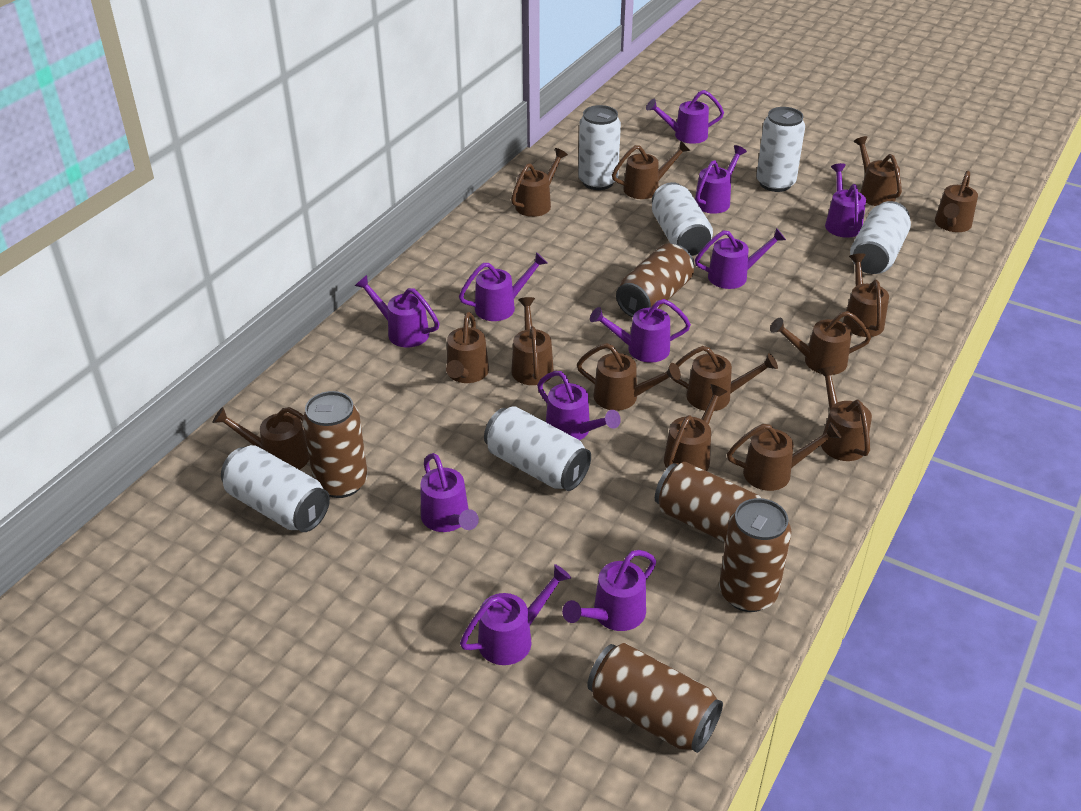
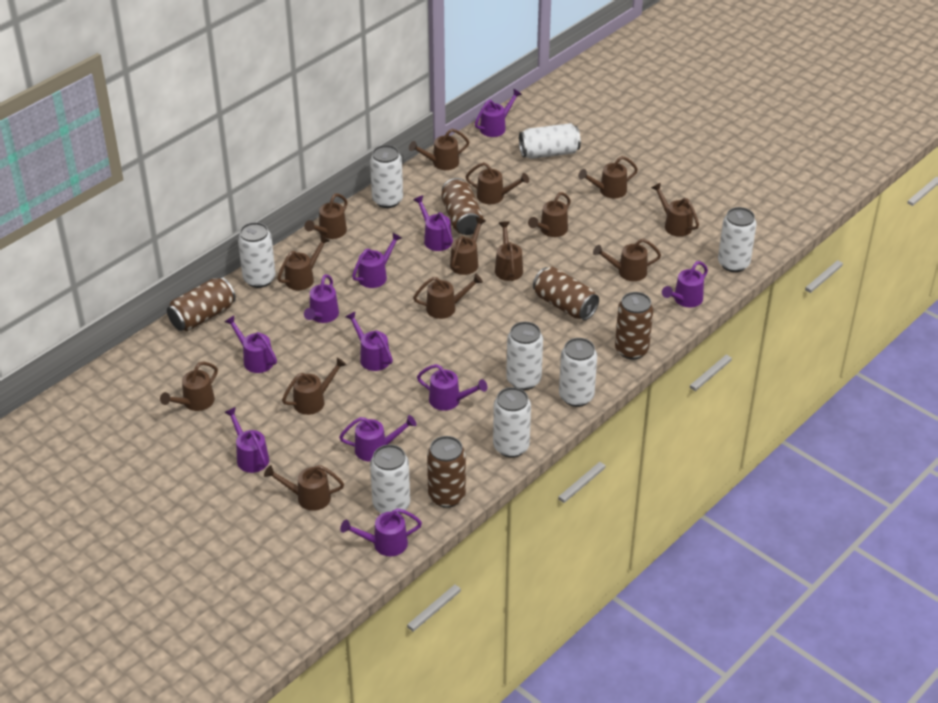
white can: [221,445,330,532] [484,406,591,491] [578,105,621,190] [652,182,713,256] [756,107,805,192] [850,201,911,274] = 6 -> [238,222,276,288] [370,145,403,208] [370,445,410,514] [493,387,531,458] [506,322,543,390] [519,123,581,159] [559,338,597,407] [718,207,757,272] = 8

